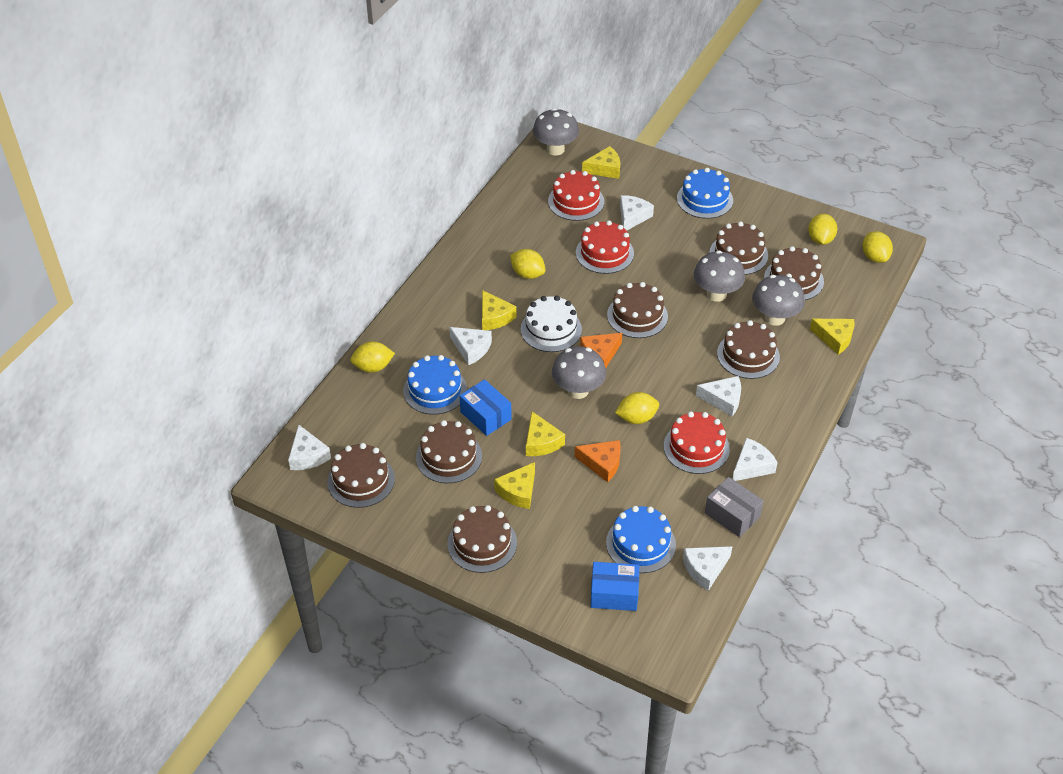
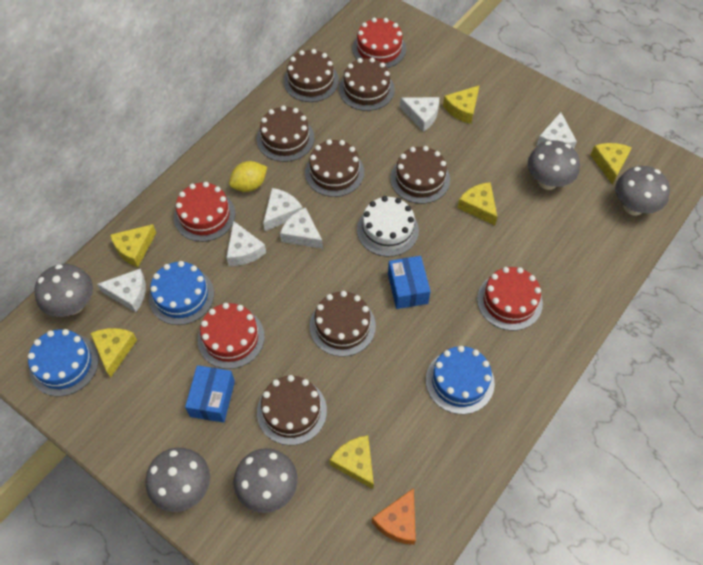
grey box: [705,477,764,537] = 1 -> none = 0
grey mushroom: [533,108,579,156] [552,346,606,399] [694,250,745,301] [752,275,805,326] = 4 -> [35,264,93,317] [146,448,210,512] [233,448,298,513] [528,140,580,190] [615,166,670,216] = 5
orange cheese: [575,440,621,482] [580,333,622,368] = 2 -> [372,488,416,545] = 1
red cake: [548,170,604,221] [576,220,634,274] [664,411,730,474] = 3 -> [174,182,235,242] [198,303,265,369] [352,18,406,68] [477,267,543,331] = 4
yellow cheese: [482,290,517,330] [494,462,535,509] [526,411,565,456] [582,146,620,179] [810,319,855,355] = 5 -> [90,328,137,377] [110,224,156,267] [329,435,374,489] [443,85,480,124] [457,182,497,225] [591,143,632,184] = 6
yellow lemon: [350,341,395,373] [510,249,545,279] [615,392,659,424] [808,214,837,245] [862,231,893,263] = 5 -> [229,161,267,192] = 1

